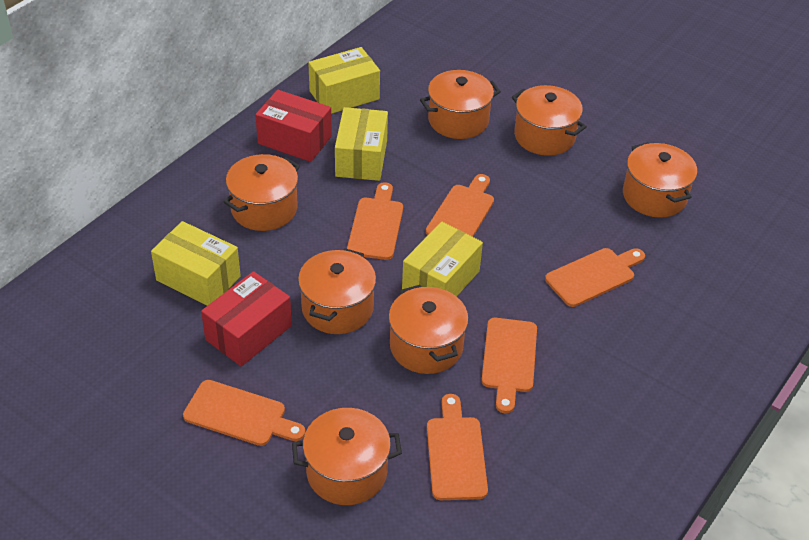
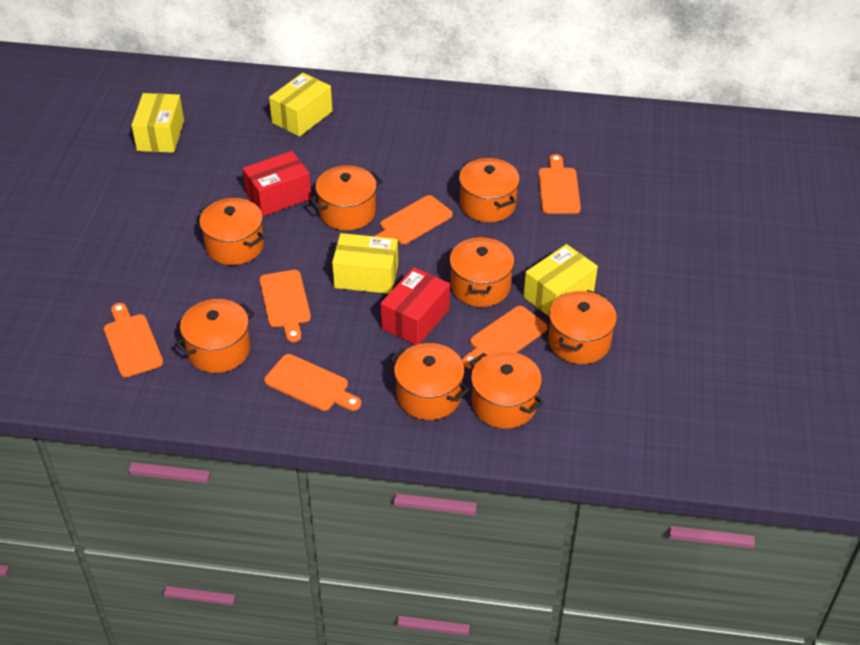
orange pot: [224,154,300,231] [292,408,402,505] [298,248,376,334] [388,285,469,374] [420,70,501,139] [512,85,587,156] [623,142,697,218] = 7 -> [175,299,254,373] [199,198,265,265] [309,166,382,231] [390,343,469,420] [449,236,514,307] [459,158,520,222] [470,351,543,429] [548,290,617,364] = 8

